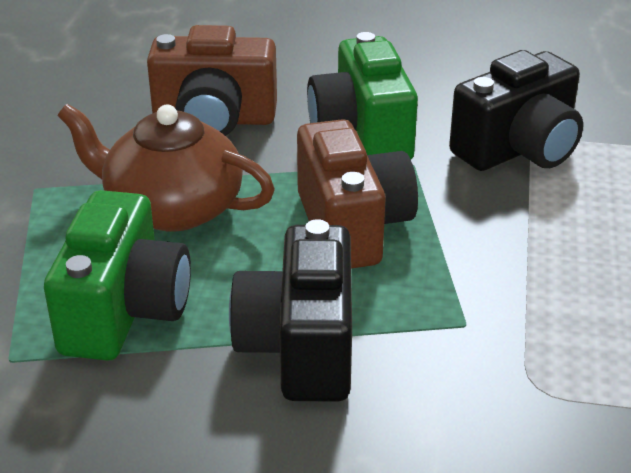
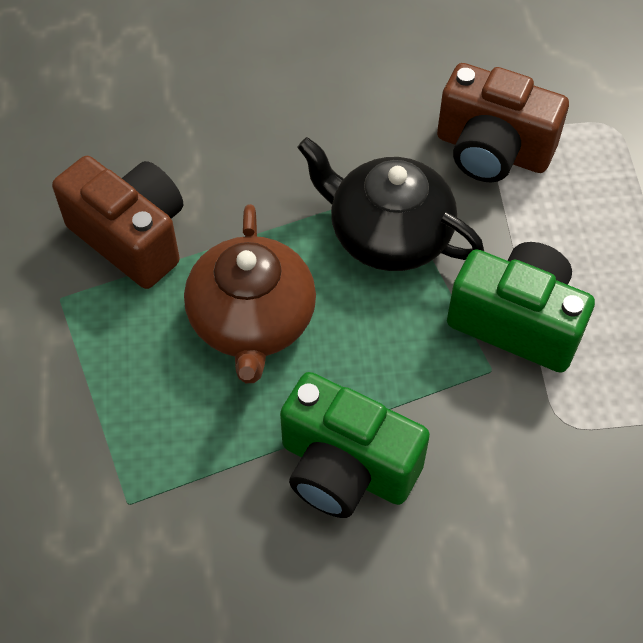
black camera: [229,219,352,402] [449,50,583,171] = 2 -> none = 0
black teapot: none = 0 -> [297,137,484,271] = 1

